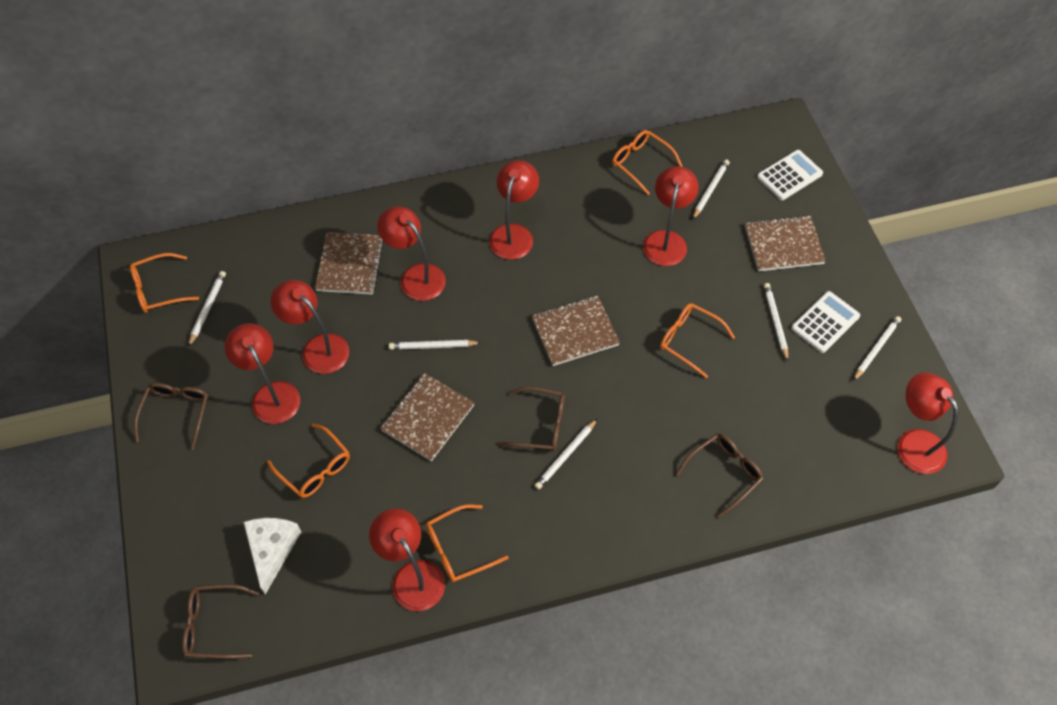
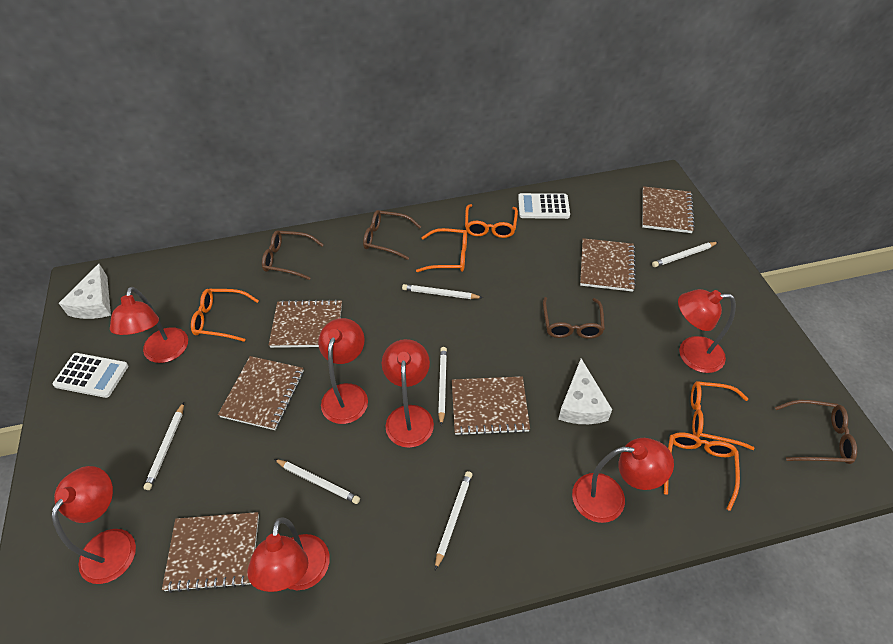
brown notebook: [315,232,384,295] [380,373,474,461] [532,295,620,366] [745,215,826,271] = 4 -> [162,512,259,593] [218,356,304,430] [269,299,342,348] [452,376,530,436] [580,238,636,292] [642,186,695,233] = 6
white cheese: [243,518,301,594] = 1 -> [59,264,111,319] [558,358,612,424] = 2

